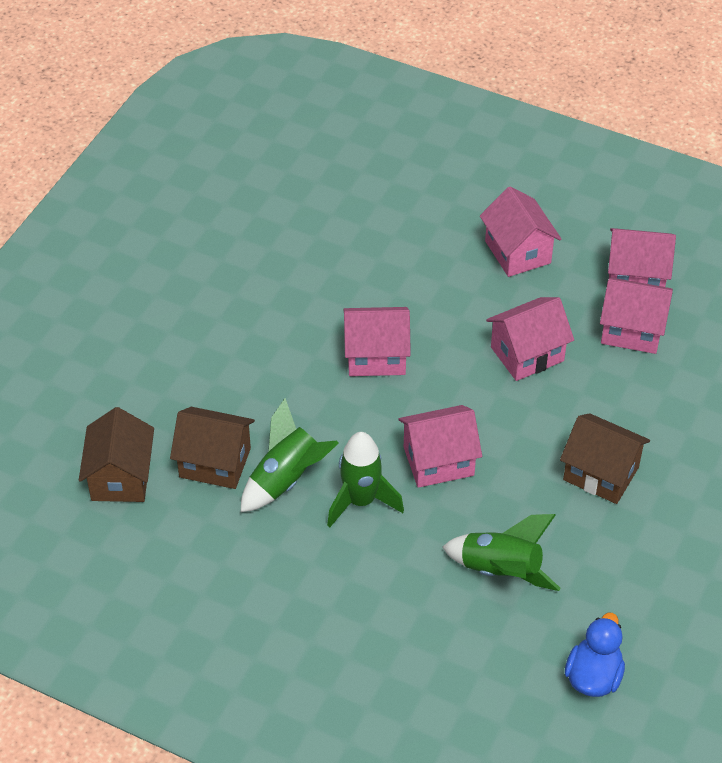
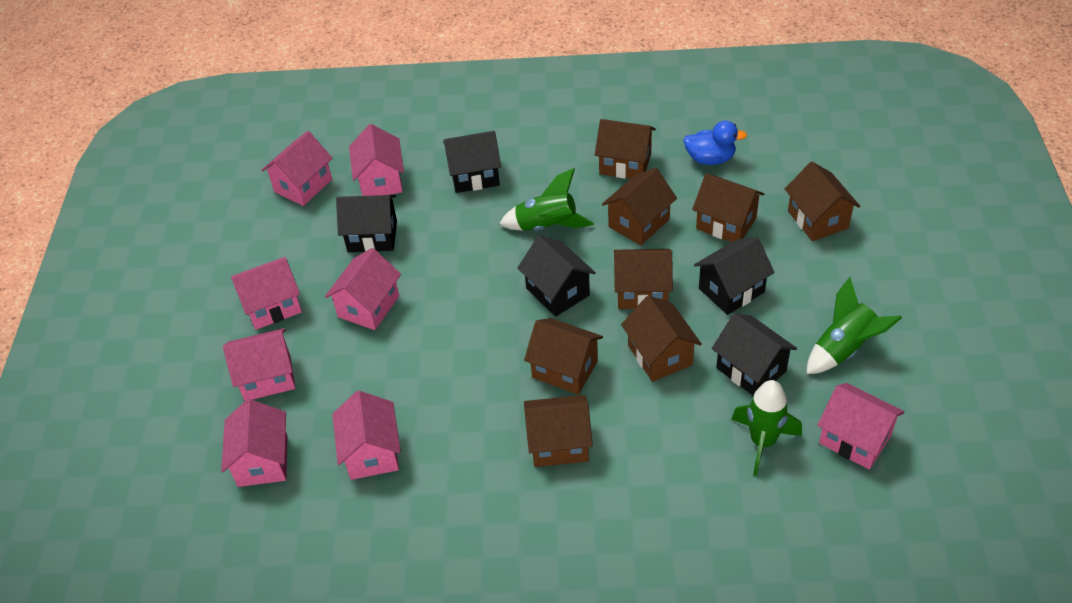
black house: none = 0 -> [336,195,397,252] [443,131,501,193] [517,236,596,317] [694,237,775,315] [712,313,797,396] = 5
brown house: [79,407,154,502] [170,407,255,489] [560,413,650,504] = 3 -> [524,318,603,395] [524,395,593,467] [595,119,656,179] [602,168,677,245] [614,249,673,309] [621,296,702,382] [692,173,764,242] [785,162,860,241] = 8
pink house: [343,307,411,376] [399,405,482,488] [480,186,562,277] [486,297,574,381] [600,277,673,354] [608,228,676,287] = 6 -> [221,399,287,487] [223,328,296,401] [231,257,302,330] [261,131,333,206] [325,248,401,330] [332,391,401,480] [349,124,404,196] [817,383,904,469] = 8

